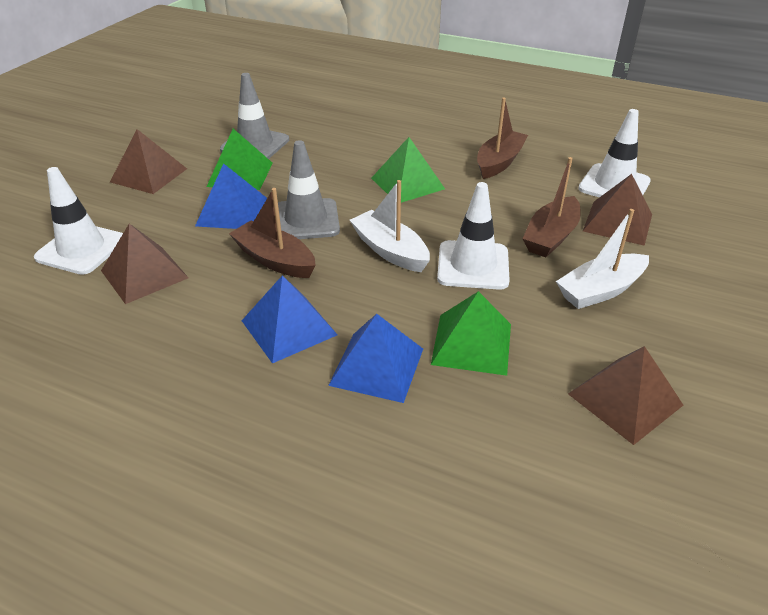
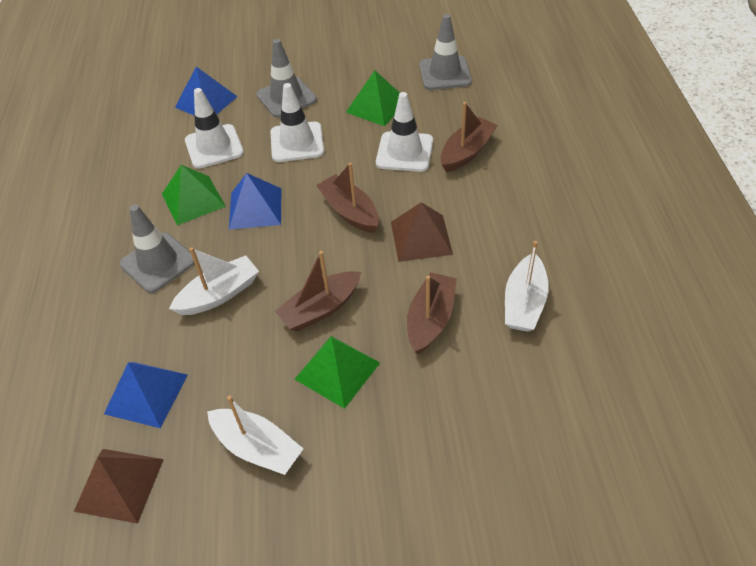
brown boat: [229,188,316,278] [477,98,528,179] [522,157,581,258] = 3 -> [275,251,361,332] [316,162,379,233] [407,272,457,354] [440,102,498,172] = 4
brown pyramid: [101,224,188,304] [110,129,187,194] [568,346,683,445] [583,174,652,246] = 4 -> [74,449,164,524] [391,202,453,262] = 2
grey traffic cone: [220,73,289,159] [278,140,340,239] = 2 -> [120,205,195,293] [256,39,317,118] [419,14,472,90] = 3
white boat: [350,180,430,272] [556,209,649,309] = 2 -> [169,247,259,315] [207,395,304,475] [505,241,549,332] = 3

